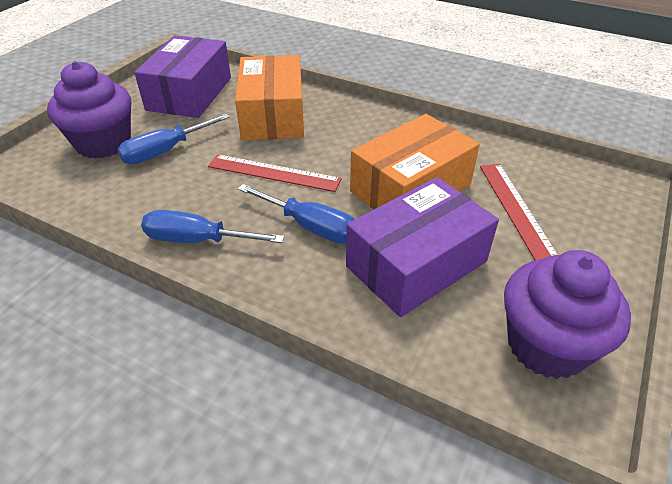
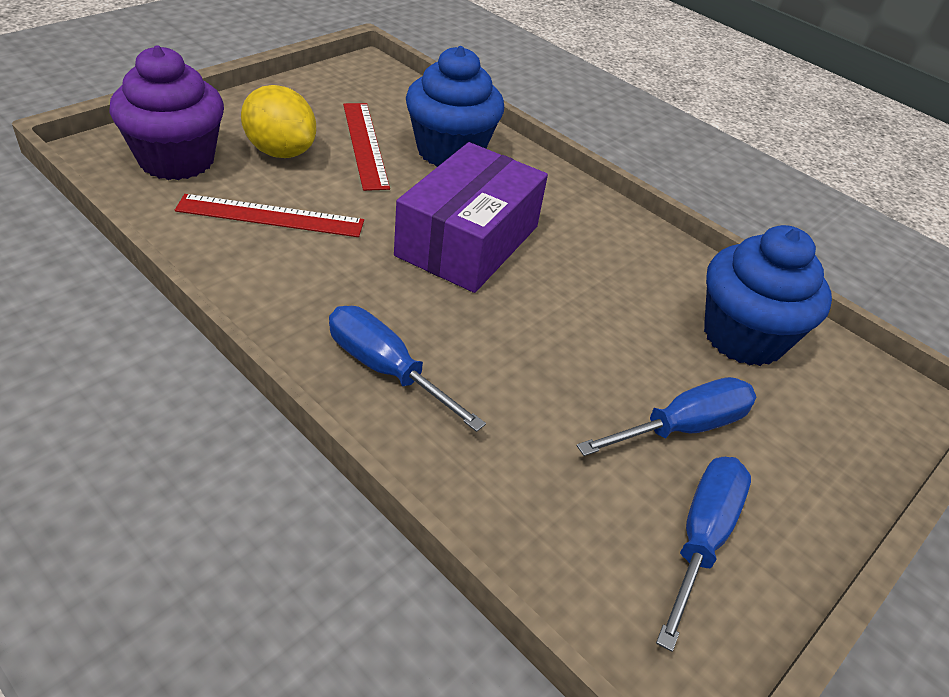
blue cupcake: none = 0 -> [406,46,504,167] [704,225,832,366] = 2
orange box: [235,55,304,140] [350,114,480,209] = 2 -> none = 0
purple box: [134,35,231,118] [346,177,499,317] = 2 -> [394,142,548,293] = 1
purple cupcake: [47,61,131,159] [504,250,631,379] = 2 -> [109,45,224,180] = 1
yellow lemon: none = 0 -> [241,85,316,158] = 1

